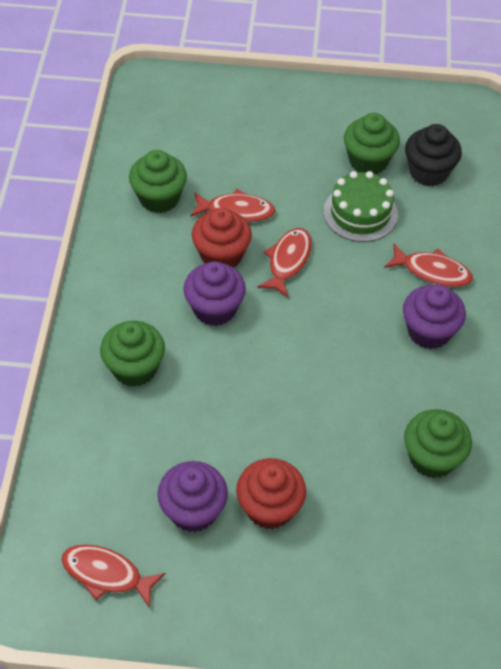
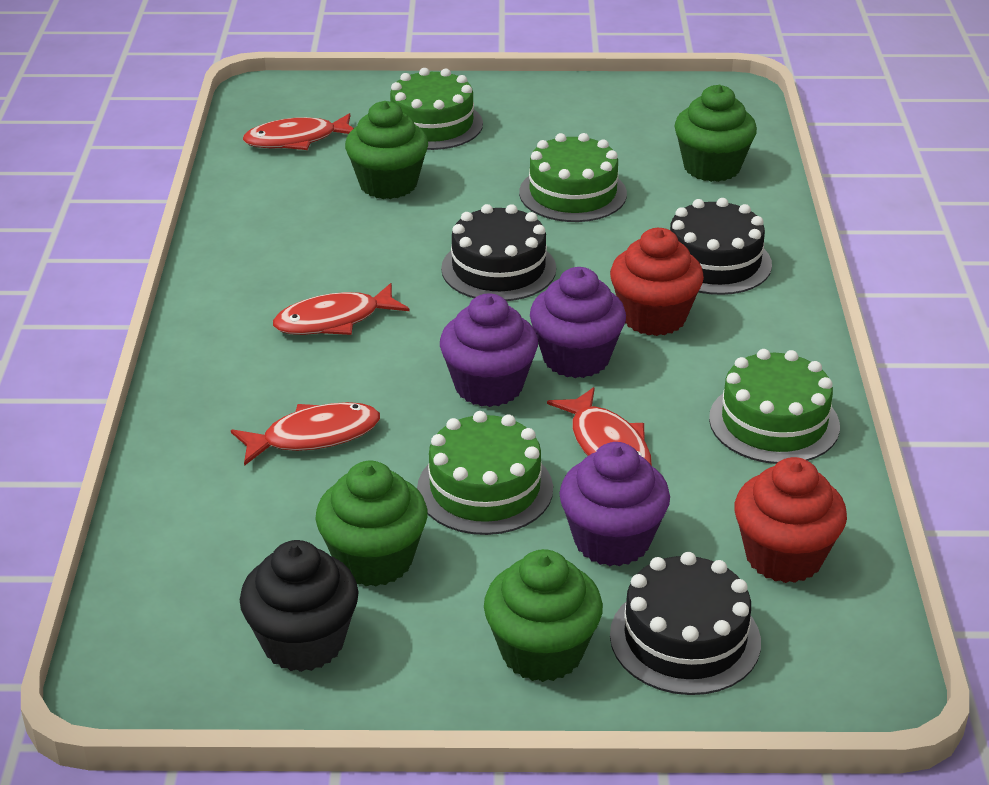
black cake: none = 0 -> [441,204,556,301] [610,552,761,695] [670,198,772,295] = 3
green cake: [324,171,398,242] = 1 -> [390,68,483,150] [417,411,553,535] [519,133,627,222] [709,349,840,464] = 4

